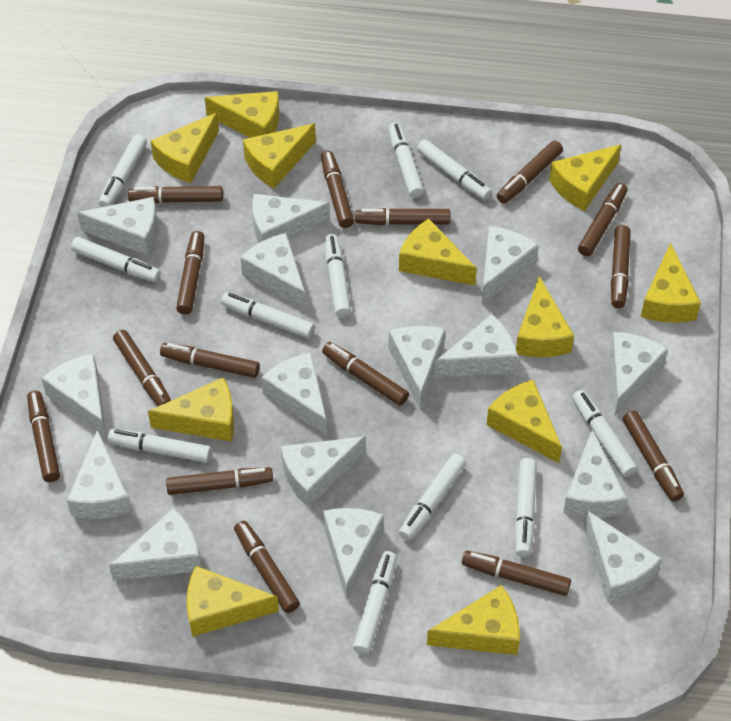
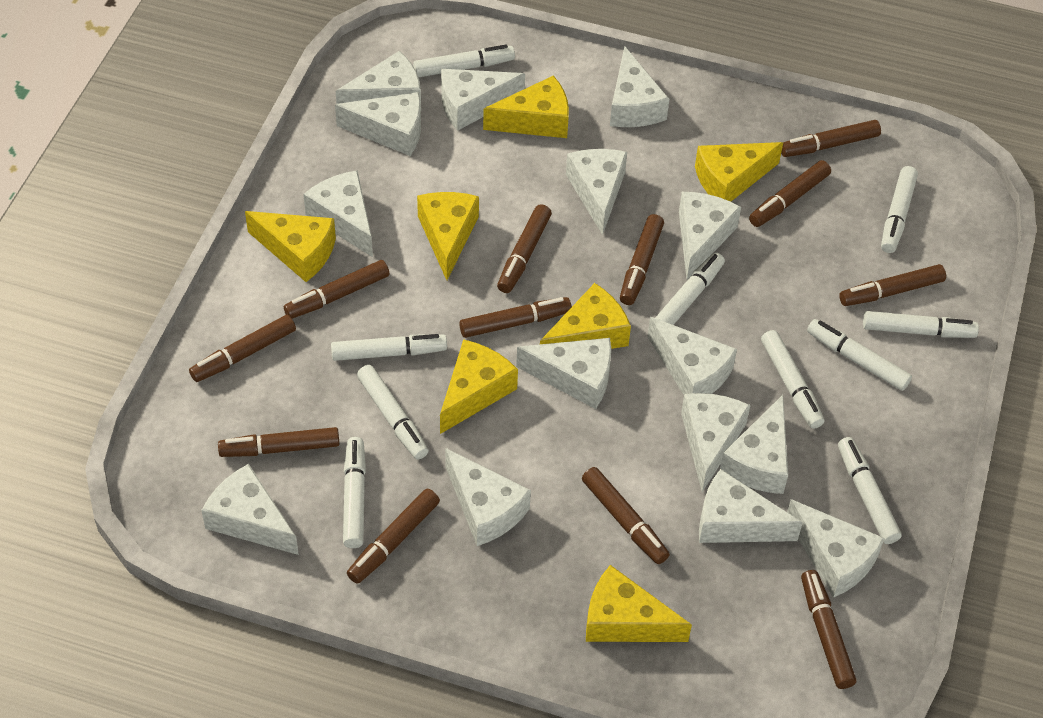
brown marker: [27,390,60,482] [113,330,171,406] [128,186,223,203] [160,343,260,378] [166,467,273,495] [176,231,205,315] [234,521,300,613] [321,151,354,228] [322,342,409,406] [355,208,450,225] [462,551,571,596] [497,141,563,204] [578,183,628,256] [611,225,631,308] [623,411,684,501] = 15 -> [189,315,296,382] [218,427,339,457] [284,260,390,319] [347,488,440,584] [459,297,572,338] [497,204,552,293] [582,467,670,564] [620,214,664,305] [749,160,831,227] [781,120,881,157] [801,570,856,689] [839,264,946,306] = 12
white marker: [71,237,161,282] [99,134,147,207] [107,429,211,463] [221,292,315,338] [325,234,351,318] [353,551,397,654] [388,122,424,198] [399,453,466,541] [417,139,492,200] [515,458,537,557] [572,390,637,477] = 11 -> [331,334,447,361] [343,437,366,548] [357,365,429,460] [413,45,515,78] [655,253,725,325] [761,330,824,429] [807,319,912,391] [838,437,902,544] [863,311,979,338] [881,166,918,253] = 10
yellow cheese: [148,377,234,442] [150,113,219,183] [187,566,279,637] [205,91,279,138] [243,123,316,189] [399,219,477,285] [427,585,520,655] [486,380,562,463] [516,276,574,357] [549,144,622,211] [641,243,701,323] = 11 -> [245,211,336,282] [417,192,479,280] [440,339,518,434] [483,75,569,138] [540,283,631,349] [586,565,692,642] [695,142,783,202] = 7

